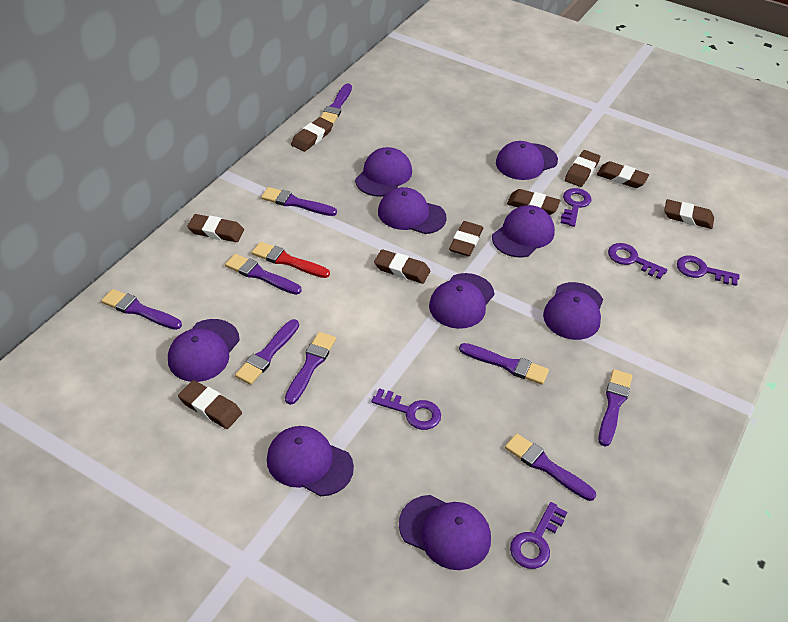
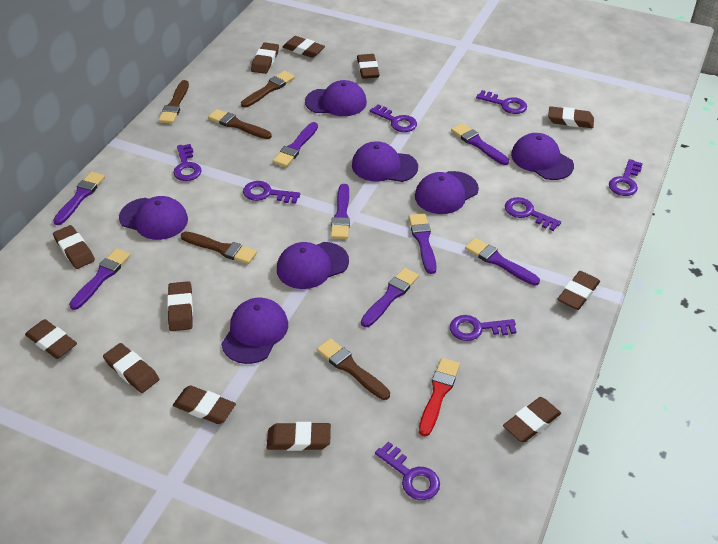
brown brush: none = 0 -> [158,80,189,124] [181,231,257,264] [208,109,272,139] [241,71,295,108] [317,338,390,400] = 5
brown eraser: [178,380,242,429] [187,214,244,242] [291,117,333,152] [374,249,430,284] [449,221,483,256] [507,189,560,215] [565,150,600,187] [597,161,649,188] [664,199,714,229] = 9 -> [25,319,77,359] [53,225,95,269] [103,343,159,393] [167,281,193,331] [173,385,236,424] [251,43,279,74] [267,422,331,451] [283,36,325,58] [357,54,380,79] [503,397,561,442] [548,106,594,128] [558,271,600,310] = 12
purple brush: [101,289,182,330] [225,254,302,295] [235,319,299,385] [261,187,337,216] [285,332,336,405] [321,83,352,124] [459,343,549,385] [505,433,596,501] [598,369,632,447] = 9 -> [53,172,105,225] [69,248,131,310] [273,122,318,167] [330,184,350,239] [361,268,419,327] [409,213,437,274] [451,123,509,165] [465,238,540,286] = 8
purple cap: [168,319,240,382] [267,426,354,496] [355,147,412,197] [378,187,447,234] [399,495,491,570] [429,273,495,329] [492,205,555,258] [496,141,558,180] [543,282,603,340] = 9 -> [119,196,188,240] [221,297,288,364] [277,242,349,289] [305,80,367,116] [352,141,418,182] [415,171,479,214] [511,133,574,180] = 7
purple key: [371,388,441,430] [510,502,567,569] [561,188,591,227] [608,243,668,279] [677,256,740,286] = 5 -> [173,144,202,181] [243,181,300,204] [370,104,417,132] [375,442,440,500] [450,315,517,341] [476,90,527,114] [505,197,561,231] [609,159,643,196] = 8

